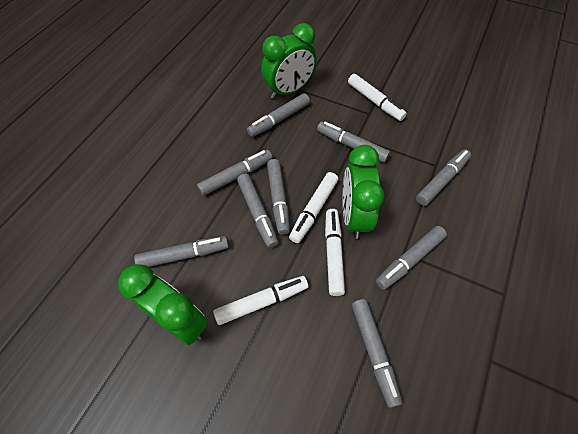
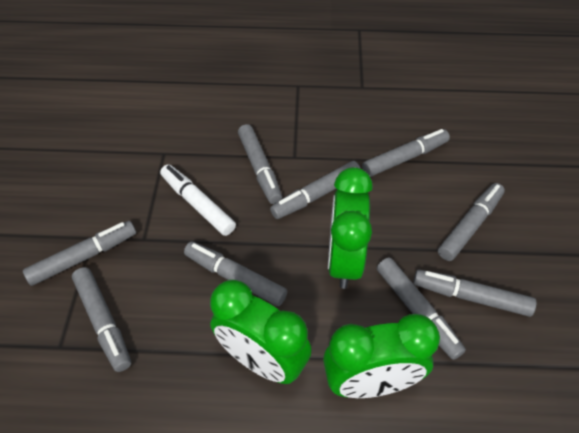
white marker: [213,276,308,325] [289,172,338,243] [325,209,345,296] [348,74,407,121] = 4 -> [160,164,236,236] = 1

